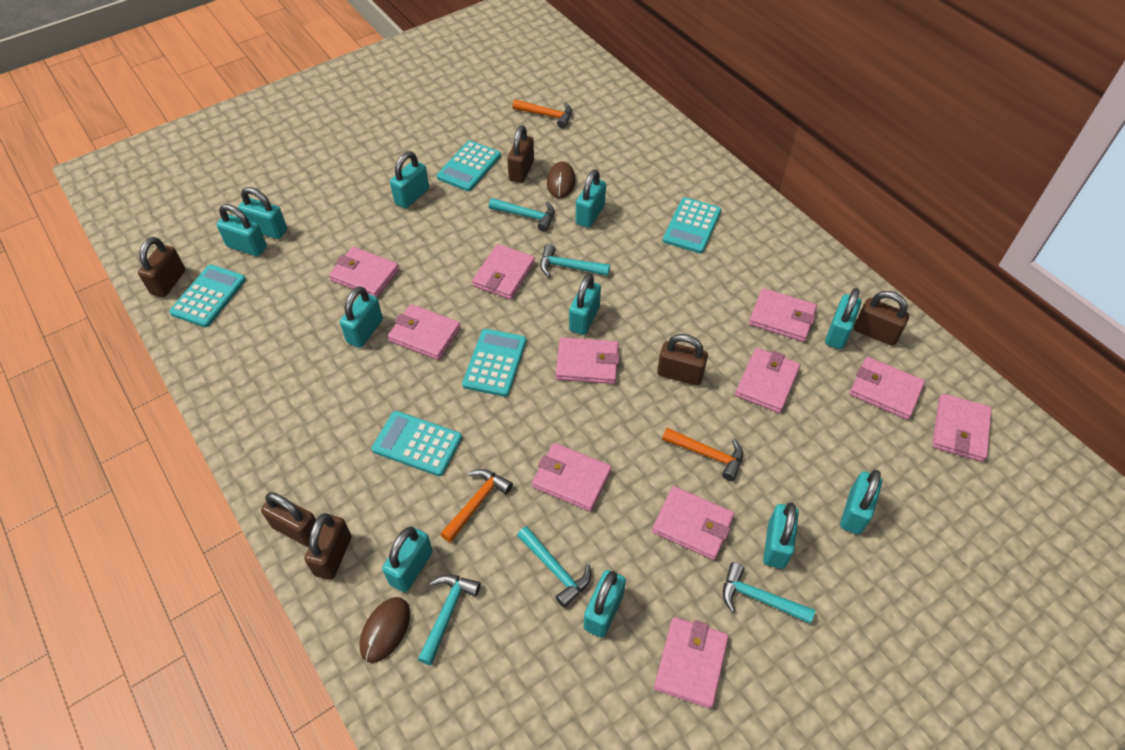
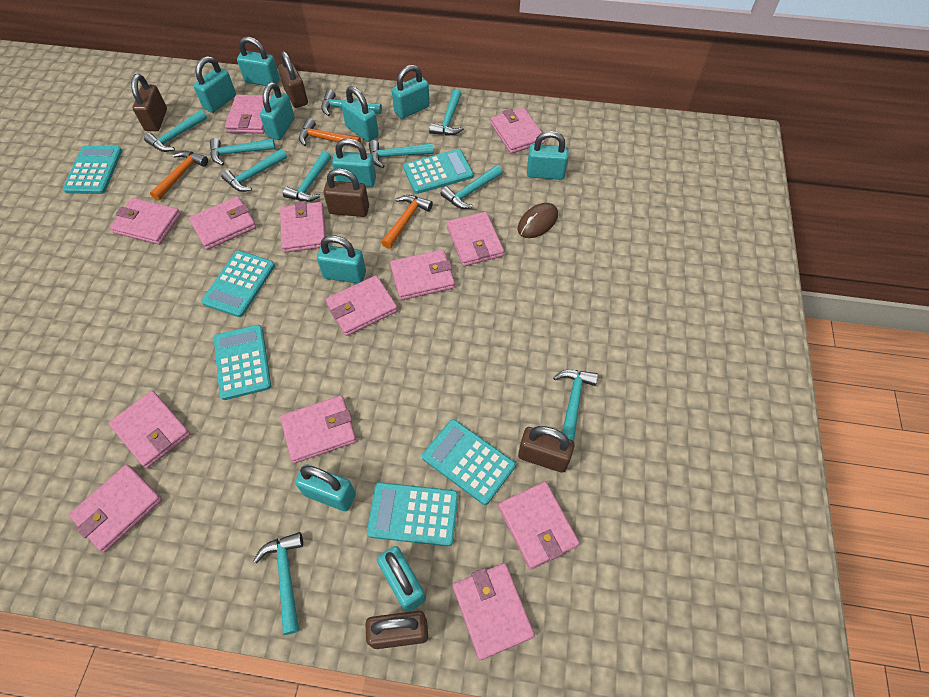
brown mouse: [360,597,410,663] [547,161,575,198] = 2 -> [518,203,558,238] = 1
brown padlock: [138,237,186,298] [261,492,316,547] [304,513,351,580] [507,125,534,183] [657,334,708,386] [854,291,909,346] = 6 -> [131,74,167,131] [278,51,308,108] [324,168,369,217] [365,611,428,649] [518,426,575,473] = 5
pink wallet: [329,247,399,298] [388,304,461,360] [472,244,535,300] [532,443,612,512] [556,337,620,384] [652,486,734,560] [654,617,729,708] [735,348,800,413] [749,288,817,342] [850,357,925,420] [932,394,992,462] = 11 -> [69,464,162,552] [109,391,190,468] [110,198,181,245] [189,196,256,250] [225,95,272,134] [280,201,326,253] [280,396,357,463] [325,275,398,336] [390,250,455,300] [447,212,504,266] [453,563,535,660] [490,107,545,154] [498,482,580,570] = 13
turquoise calculator: [169,265,246,327] [372,411,462,476] [437,141,501,191] [462,329,527,397] [663,197,721,253] = 5 -> [63,145,122,194] [201,251,275,317] [214,325,271,400] [367,482,458,546] [403,149,473,194] [422,419,516,505] = 6
turquoise hammer: [418,574,481,665] [489,198,555,232] [517,526,591,608] [540,244,610,277] [723,562,815,624] = 5 -> [144,110,207,152] [210,138,275,165] [221,149,287,192] [254,532,303,635] [283,151,331,202] [321,89,382,116] [369,140,433,168] [429,89,464,136] [440,165,502,209] [553,370,598,441] = 10
turquoise padlock: [217,204,267,256] [238,187,287,239] [340,286,383,348] [382,527,433,592] [390,151,429,209] [569,274,601,335] [576,169,606,228] [584,570,626,638] [763,502,799,569] [825,288,861,349] [840,470,882,535] = 11 -> [193,56,236,113] [237,37,280,86] [260,82,295,140] [295,464,356,511] [317,235,366,283] [332,138,376,187] [341,86,379,142] [377,546,426,612] [392,65,430,119] [527,131,569,180] = 10

